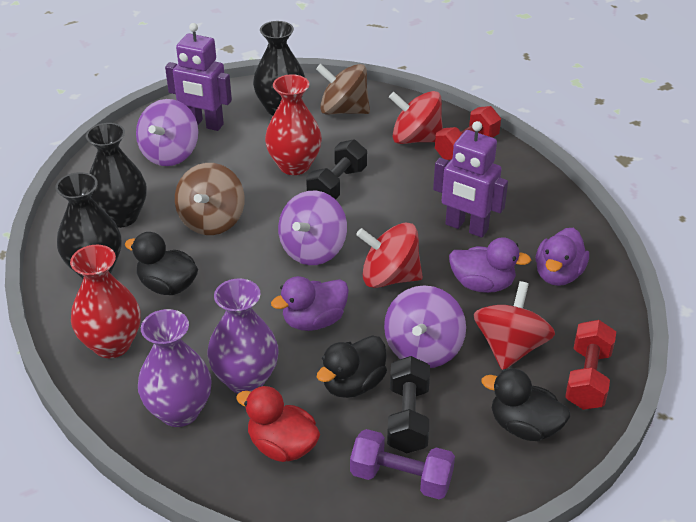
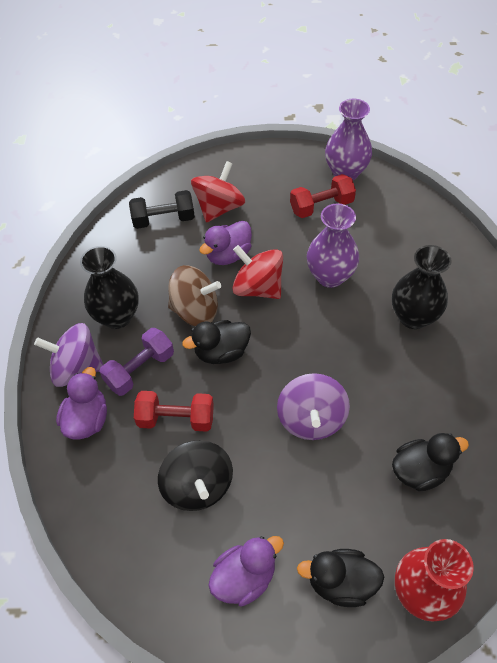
black dumbbell: [306,139,367,200] [387,356,430,453] = 2 -> [129,190,195,229] = 1
black spinning top: none = 0 -> [158,440,233,511] = 1
black vase: [55,172,122,278] [86,123,146,228] [253,21,305,116] = 3 -> [80,246,139,329] [392,245,452,329] = 2
brown spinning top: [175,163,245,235] [316,64,370,115] = 2 -> [168,265,221,326] = 1
purple robot: [165,23,232,131] [433,121,508,238] = 2 -> none = 0
purple spinning top: [136,99,198,166] [278,190,347,265] [384,285,466,368] = 3 -> [34,323,103,387] [277,373,350,440] = 2
red duck: [236,386,320,462] = 1 -> none = 0
red spinning top: [356,222,423,288] [389,91,443,144] [474,281,555,370] = 3 -> [191,161,245,223] [232,245,283,299] = 2
red vase: [70,245,141,358] [265,74,322,175] = 2 -> [395,539,474,622] = 1

